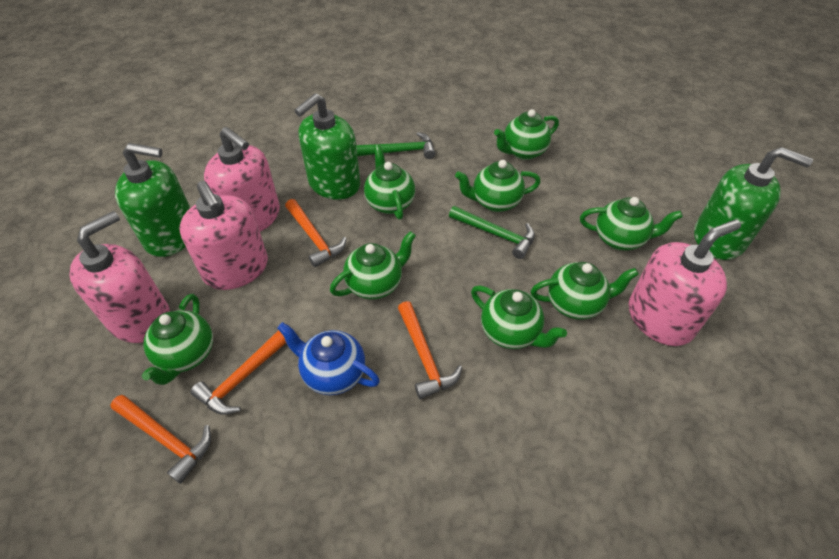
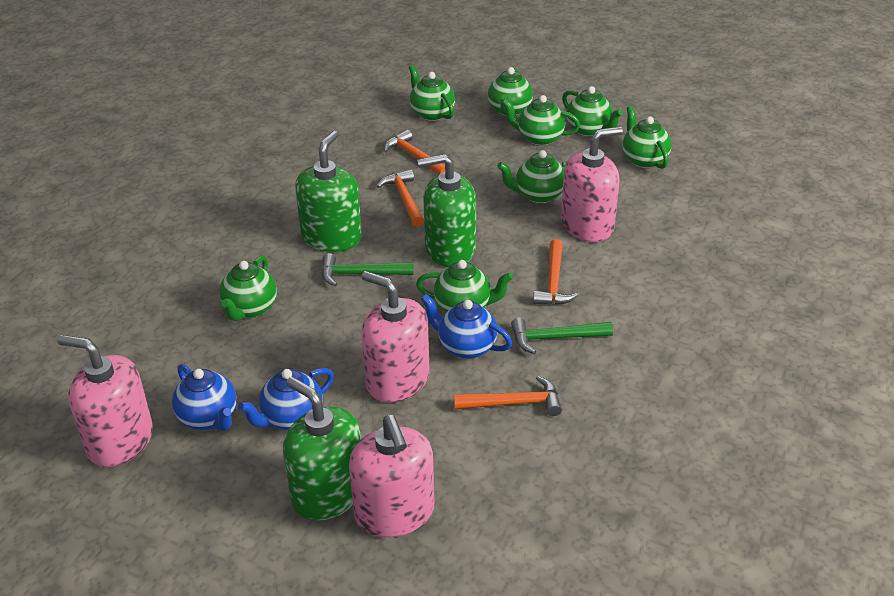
blue teapot: [277,322,380,395] = 1 -> [172,364,236,431] [238,368,334,430] [421,294,512,359] = 3

